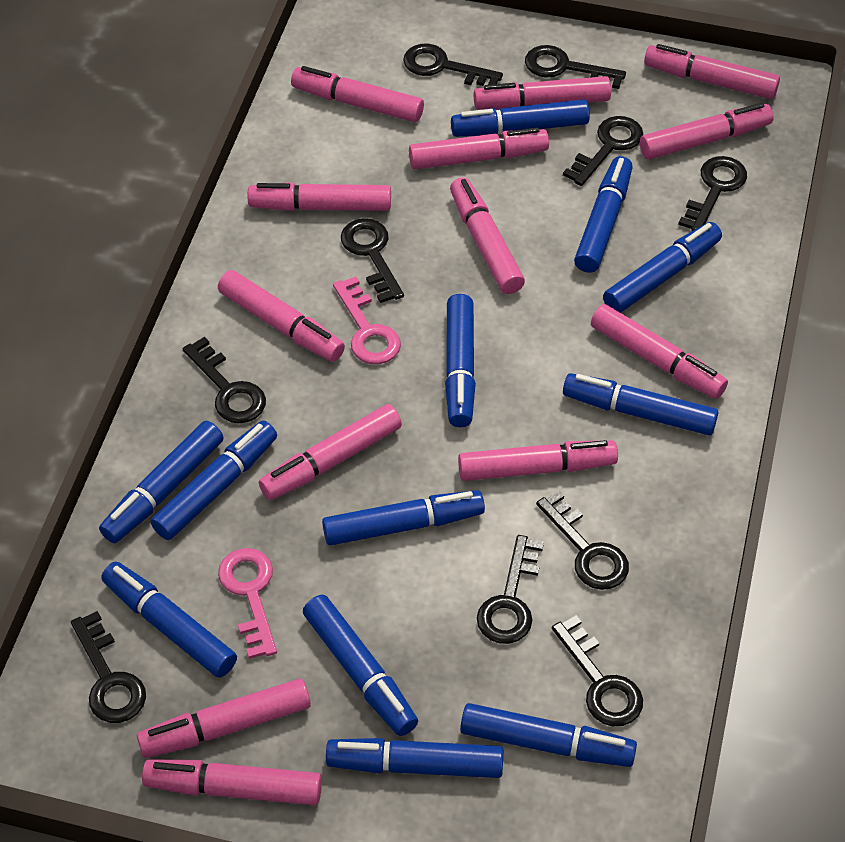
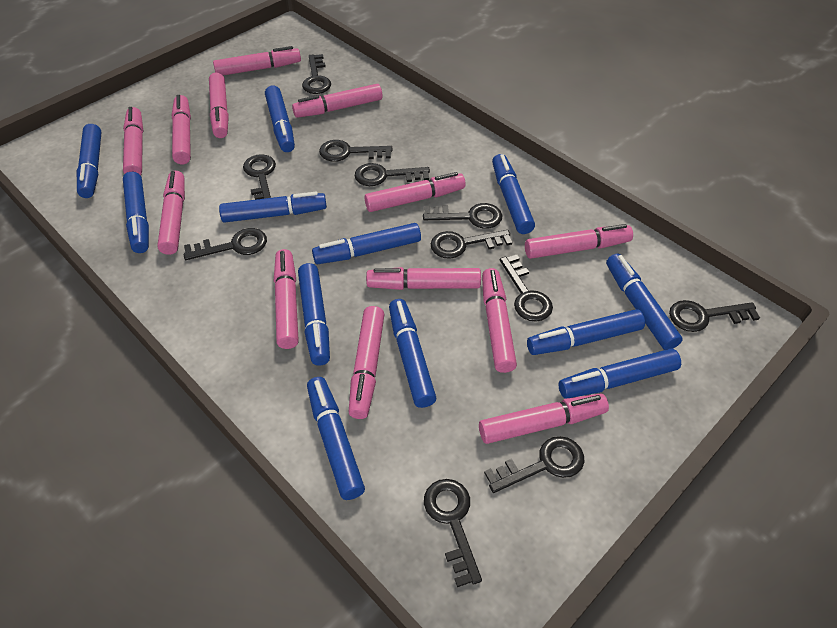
black key: [71,611,146,723] [183,337,266,423] [341,218,404,303] [403,44,503,86] [477,535,544,644] [525,45,626,89] [536,490,629,590] [552,615,643,726] [563,116,643,186] [678,156,747,231] = 10 -> [184,228,267,260] [243,154,276,200] [302,54,331,94] [319,140,393,162] [355,163,430,186] [423,203,502,229] [424,479,482,587] [430,230,512,259] [484,436,584,493] [500,255,553,322] [669,300,760,332] = 11
pink key: [218,548,277,659] [333,276,401,364] = 2 -> none = 0

